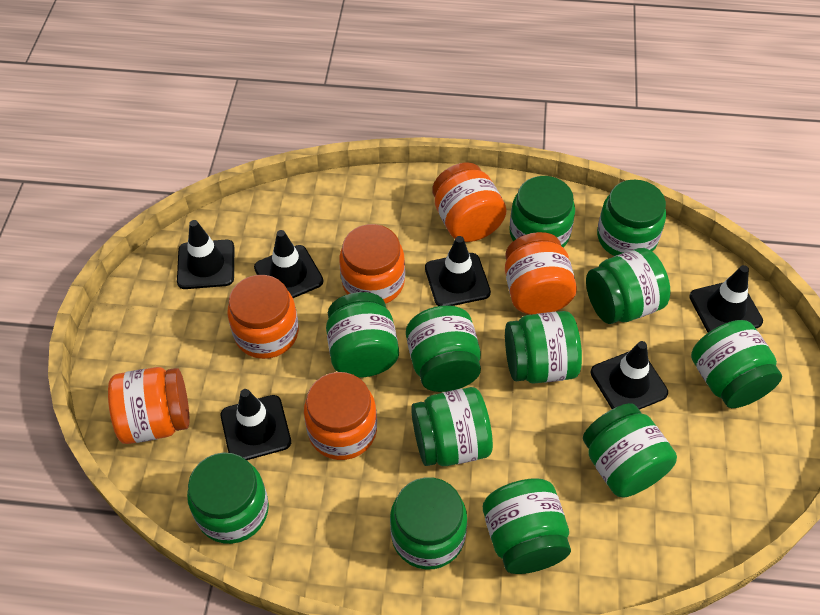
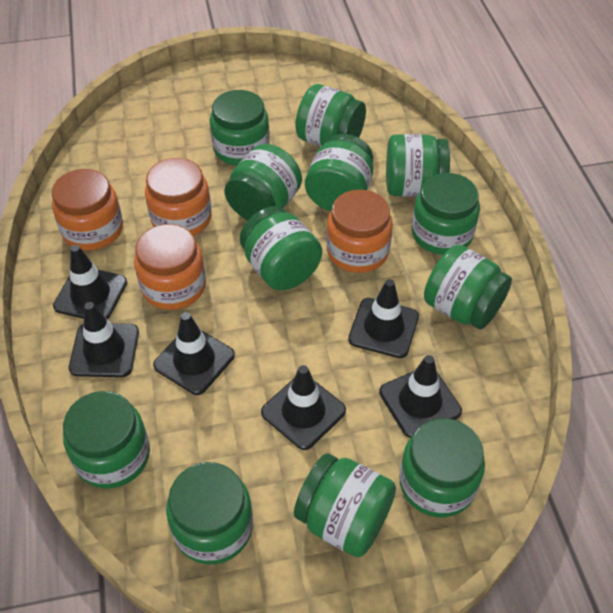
orange jar: [108,367,189,444] [227,275,299,359] [304,372,377,460] [339,224,405,304] [432,162,507,242] [505,232,577,315] = 6 -> [52,169,123,251] [134,224,206,310] [145,158,212,236] [326,189,393,273] = 4

